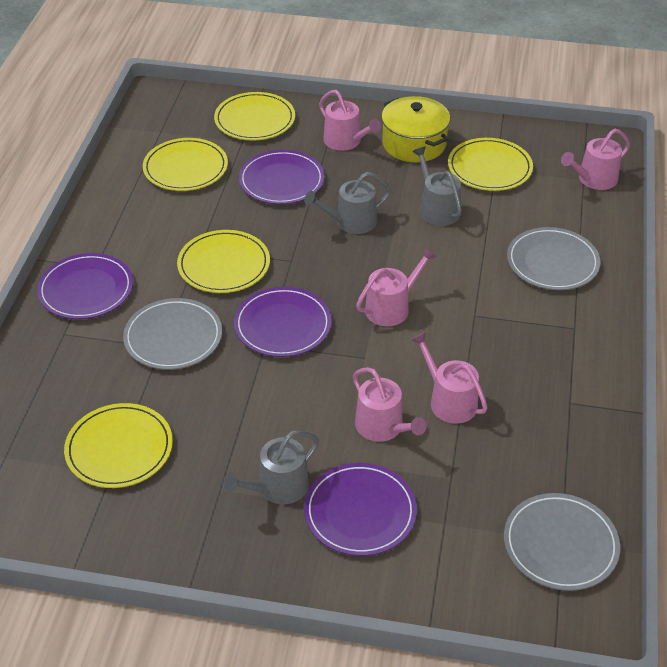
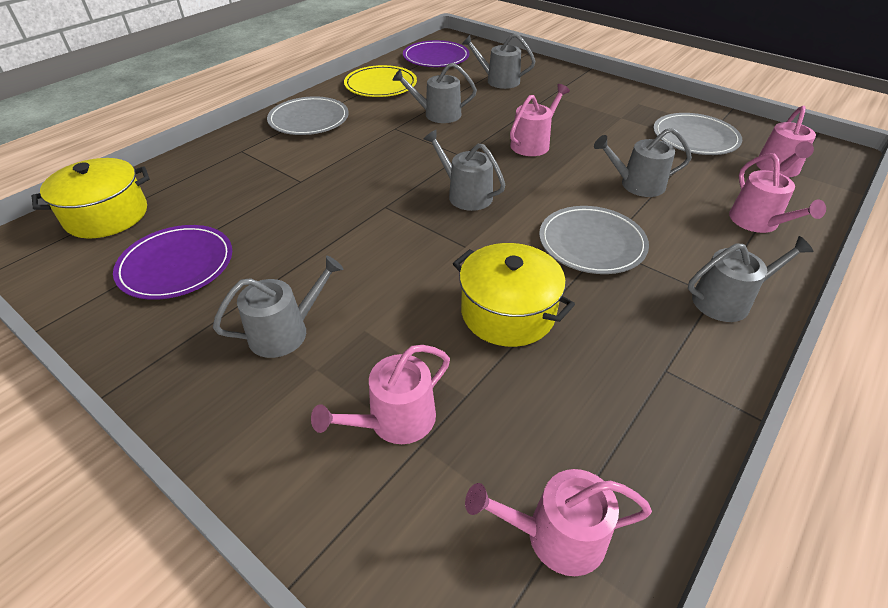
grey watering can: [223,430,319,504] [304,172,391,234] [412,146,462,226] = 3 -> [213,256,343,358] [393,63,477,123] [424,130,505,211] [462,33,536,89] [594,128,692,197] [688,236,814,322] = 6
purple plate: [37,253,133,319] [234,287,332,357] [239,150,325,204] [304,463,417,556] = 4 -> [113,225,232,300] [403,40,469,67] = 2
yellow plate: [64,403,173,488] [143,138,228,191] [177,230,270,293] [214,92,295,141] [448,138,533,191] = 5 -> [344,65,417,97] = 1
yellow pot: [381,96,450,162] = 1 -> [32,158,149,238] [453,243,575,347] = 2

